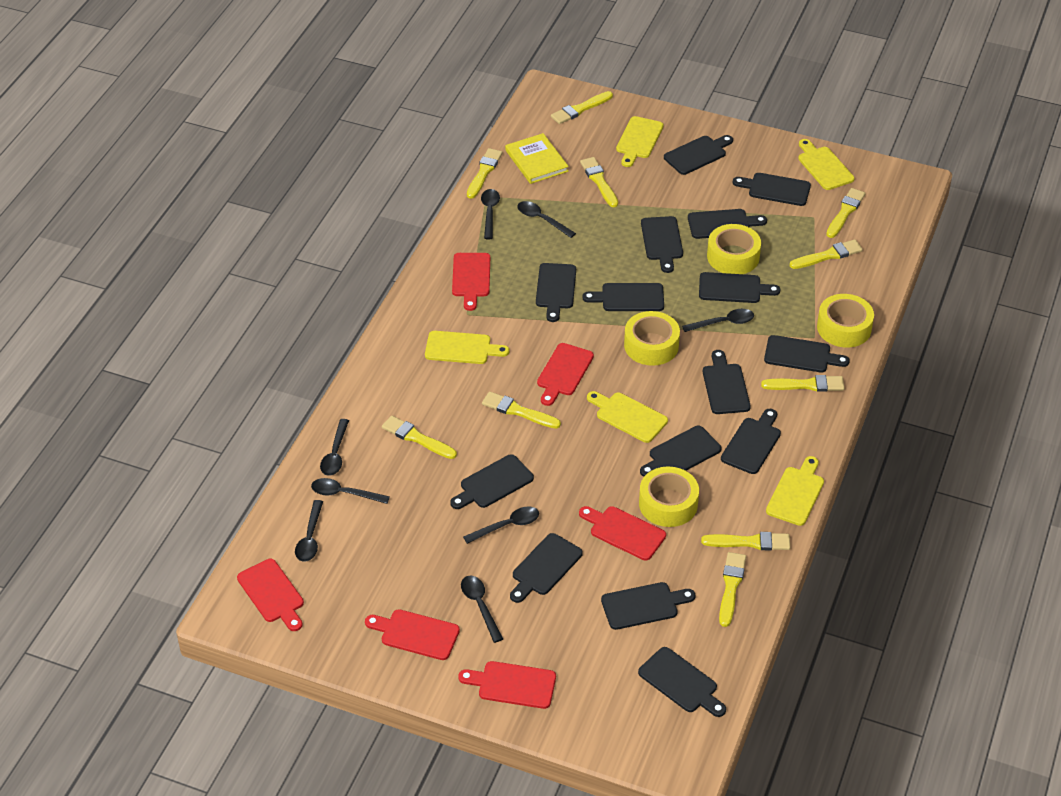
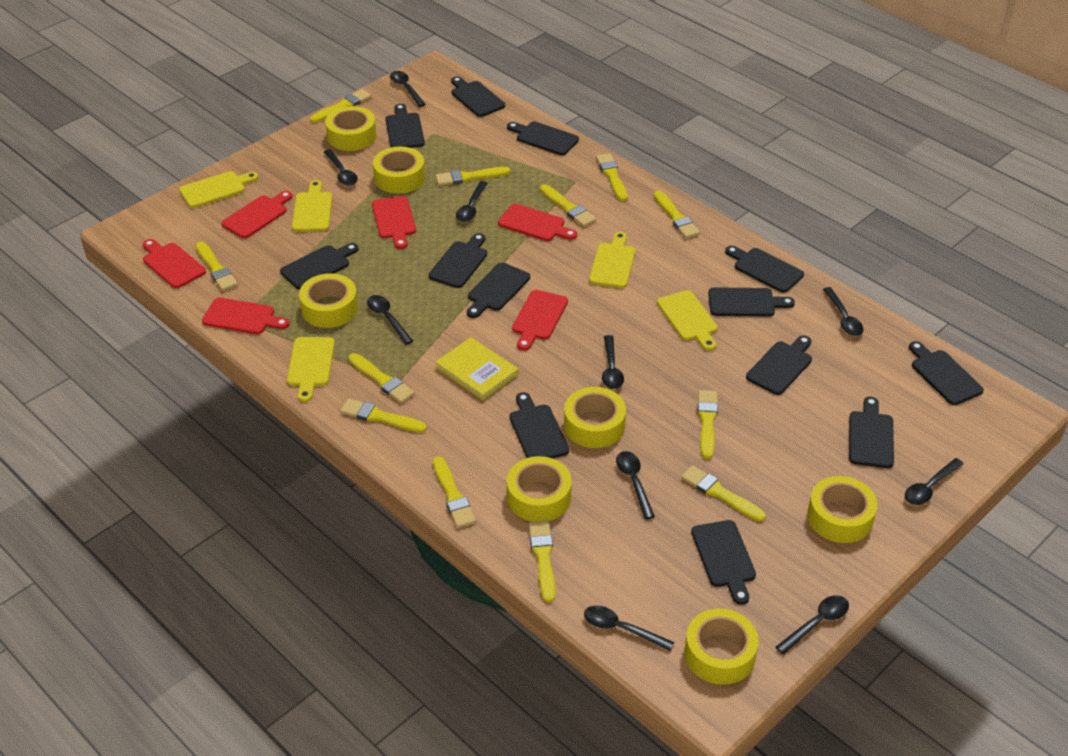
black cutting board: [450,454,534,509] [510,533,583,603] [536,263,576,322] [582,283,664,311] [601,582,696,630] [638,647,726,717] [640,426,722,477] [641,216,683,273] [664,135,733,175] [688,209,767,239] [699,272,781,303] [703,350,751,414] [721,409,781,474] [733,173,811,206] [764,335,850,372] = 15 -> [280,243,359,290] [385,104,425,148] [429,233,487,288] [451,76,505,117] [467,262,530,318] [507,121,579,155] [509,392,569,459] [691,520,756,605] [708,287,795,316] [725,246,804,293] [746,335,812,395] [849,397,894,468] [909,341,984,405] = 13
black spoon: [295,500,323,562] [311,478,390,504] [320,419,349,476] [461,575,503,643] [463,506,539,544] [481,189,500,239] [517,201,576,238] [682,309,754,332] = 8 -> [324,149,358,186] [367,295,413,345] [390,71,426,107] [456,181,488,222] [584,605,674,651] [602,335,624,389] [616,451,655,519] [776,595,849,654] [823,287,864,336] [905,458,964,505] = 10
yellow brush: [382,415,457,459] [467,148,503,199] [482,392,561,429] [551,91,613,124] [580,157,618,207] [701,532,790,551] [719,552,746,627] [761,375,844,392] [790,239,863,269] [826,188,866,238] = 10 -> [196,242,238,291] [310,89,371,123] [340,398,427,433] [348,353,415,403] [433,456,476,528] [435,167,510,186] [529,520,556,602] [540,184,596,227] [596,153,628,201] [654,190,700,238] [681,465,766,522] [697,390,718,459] = 12
yellow tape: [624,311,680,366] [639,466,699,527] [707,224,761,274] [817,294,874,347] = 4 -> [299,273,358,328] [325,106,377,151] [373,146,425,194] [507,456,572,522] [564,387,626,448] [684,609,759,685] [807,476,877,543] = 7

